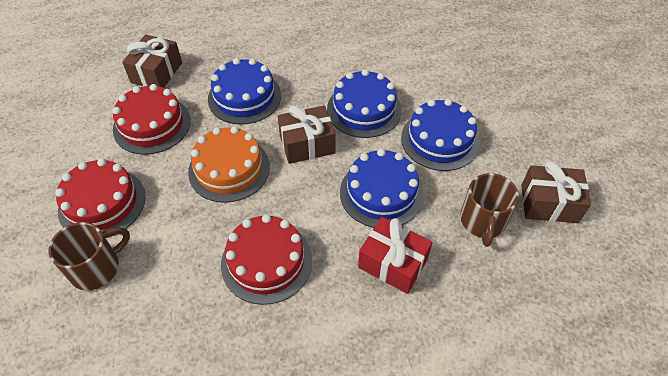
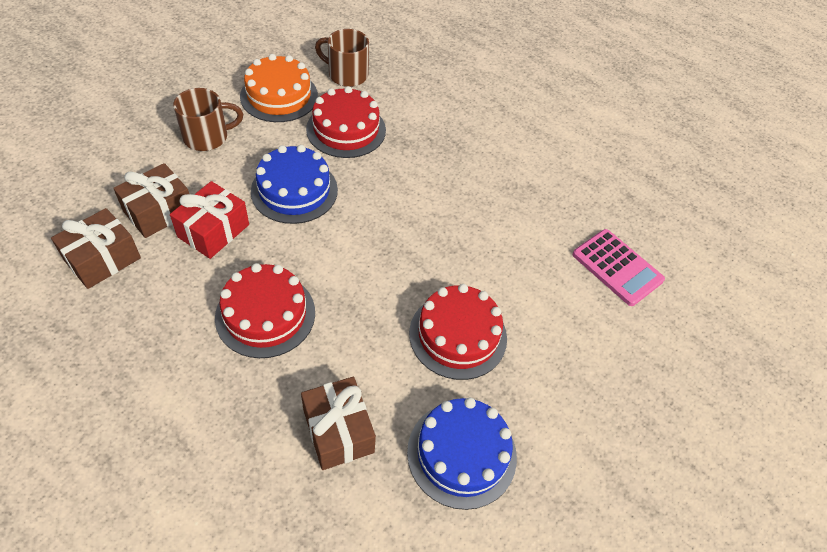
blue cake: [208,58,281,125] [327,69,402,138] [340,149,424,228] [401,99,480,171] = 4 -> [251,145,338,224] [407,398,517,510] = 2
pink calculator: none = 0 -> [573,229,665,306] = 1

